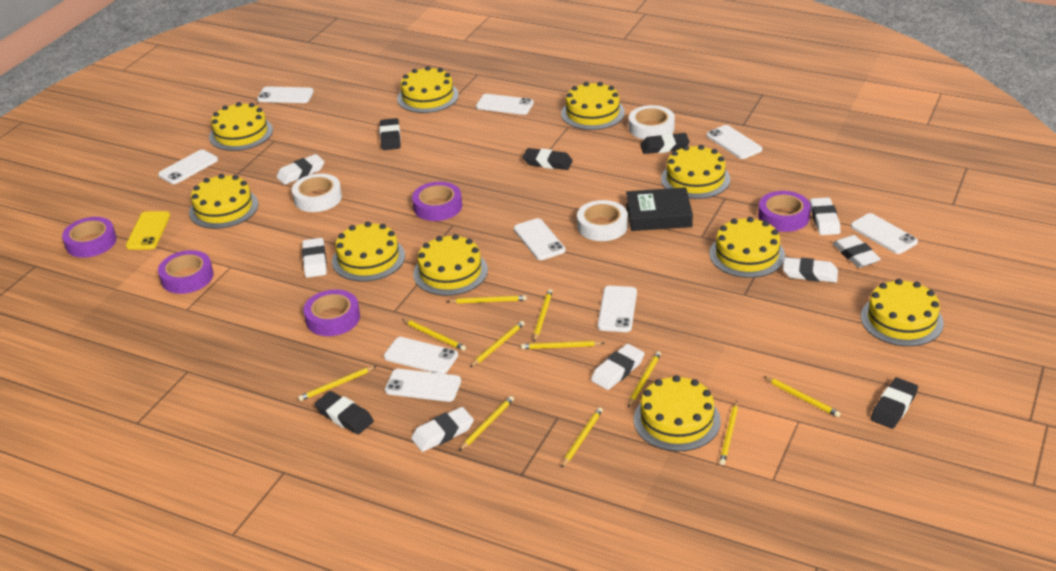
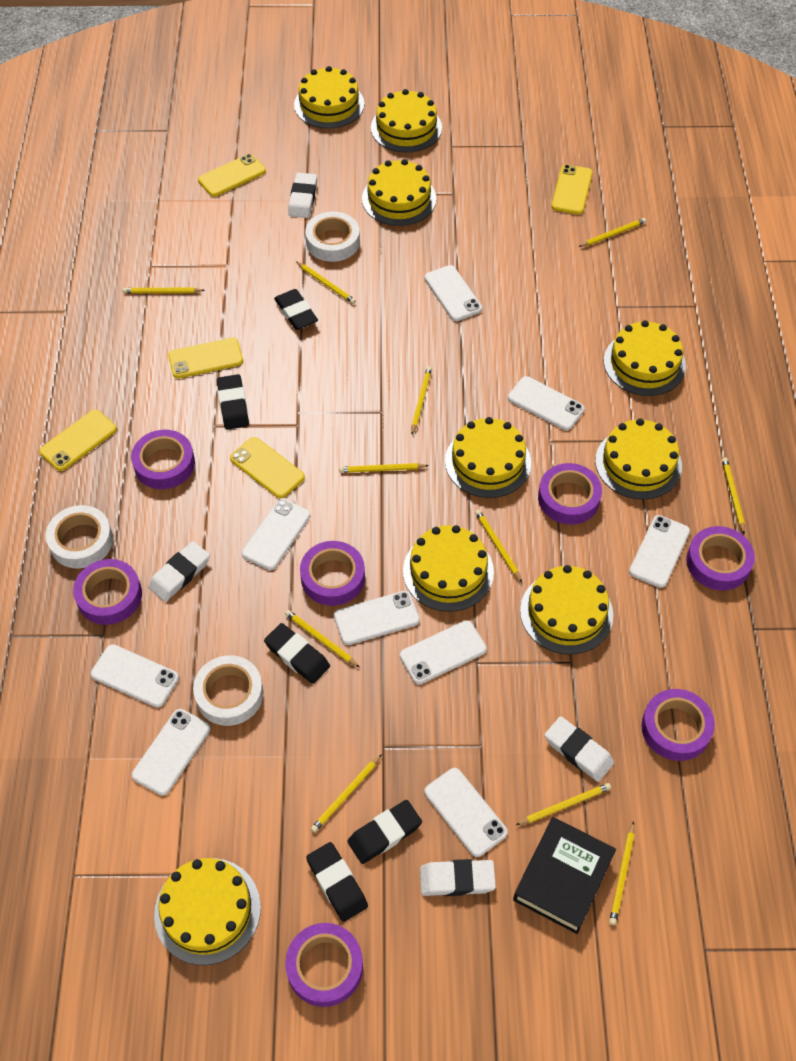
purple tape: [62,217,117,258] [158,250,213,294] [303,290,360,336] [412,182,462,221] [758,191,811,232] = 5 -> [73,559,142,625] [131,430,195,489] [285,923,363,1007] [300,541,365,606] [538,463,602,524] [641,689,715,761] [686,526,755,590] = 7
white eraser: [276,154,324,185] [302,238,327,278] [411,407,474,452] [591,344,645,390] [783,257,838,283] [810,197,841,235] [833,235,881,268] = 7 -> [148,541,210,602] [288,173,317,218] [420,859,496,896] [545,716,614,782] = 4
yellow cake: [189,174,259,229] [209,102,273,151] [332,222,405,282] [397,66,459,113] [413,234,488,296] [561,82,625,130] [634,375,721,451] [661,145,730,199] [710,217,785,278] [861,279,944,346] = 10 -> [154,858,261,965] [294,66,364,129] [362,159,436,226] [371,89,442,153] [403,525,494,612] [445,417,531,498] [520,565,613,654] [595,418,682,500] [604,320,686,396] = 9
yellow phone: [126,211,170,250] = 1 -> [39,410,117,471] [168,338,243,379] [198,154,266,197] [230,437,305,498] [551,164,593,214] = 5

